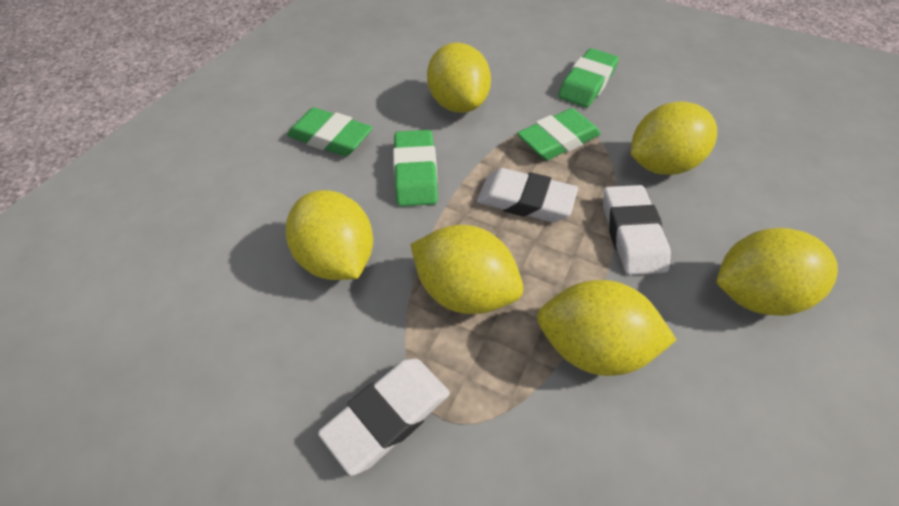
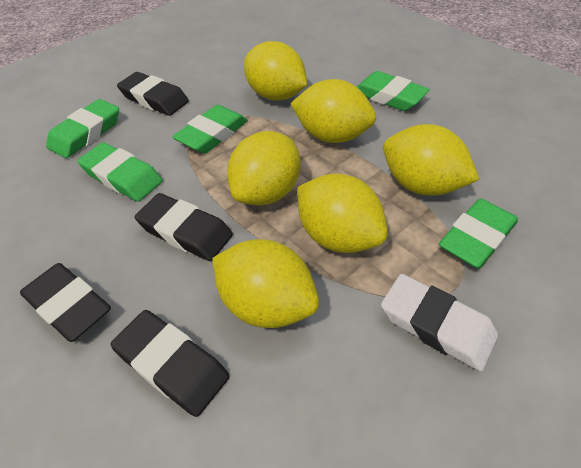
black eraser: none = 0 -> [20,263,111,342] [111,310,229,417] [117,72,189,116] [135,193,233,261] = 4
green eraser: [287,107,373,156] [393,130,438,206] [517,108,601,160] [558,48,619,108] = 4 -> [46,99,119,158] [77,142,163,202] [172,105,248,154] [357,71,430,111] [439,198,518,269] = 5
white eraser: [318,358,450,476] [477,168,578,222] [603,185,671,275] = 3 -> [381,274,498,371] = 1

